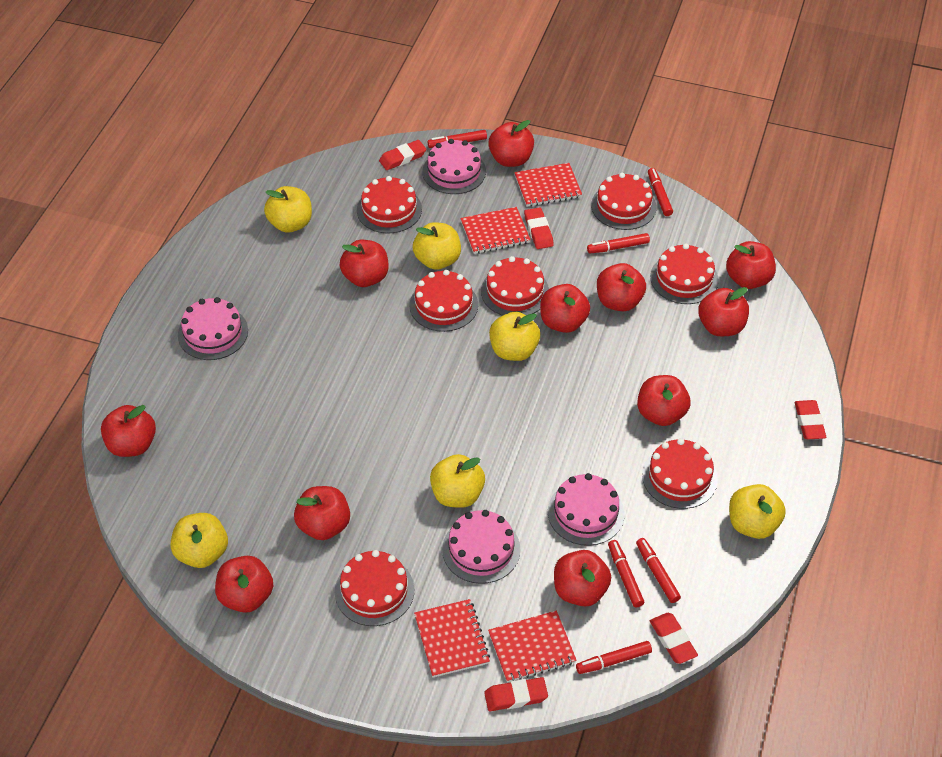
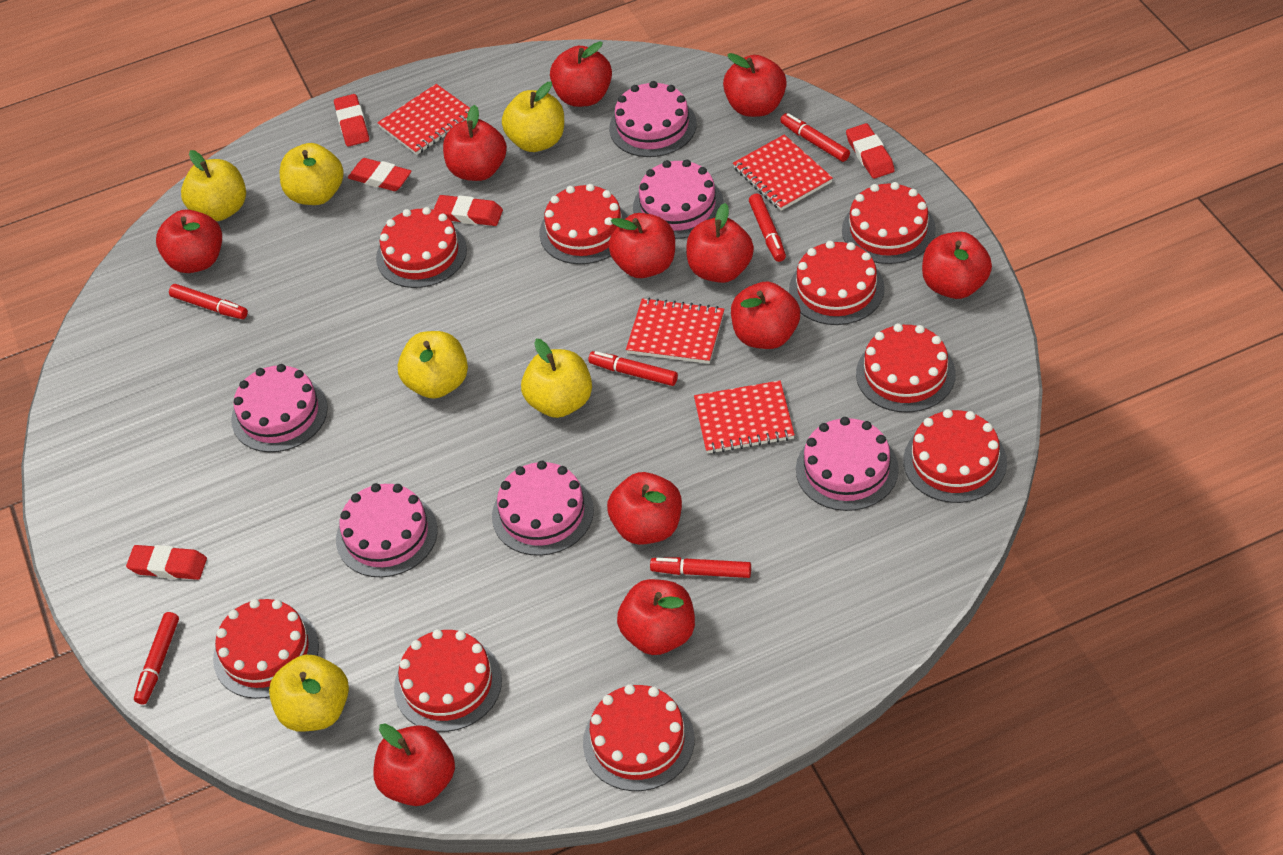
pink cake: [178,297,248,360] [422,139,486,194] [442,510,521,584] [548,473,624,546] = 4 -> [231,364,328,452] [336,483,438,577] [492,461,594,556] [609,81,697,157] [633,159,724,239] [796,417,899,511] = 6
red cake: [335,550,414,626] [357,176,422,233] [409,270,478,332] [481,256,549,316] [591,173,656,230] [642,438,718,509] [650,244,719,304] = 7 -> [213,599,319,699] [376,207,467,288] [394,629,502,732] [539,184,628,264] [583,684,694,791] [789,241,885,325] [842,182,936,264] [856,323,956,413] [903,409,1007,503] = 9

